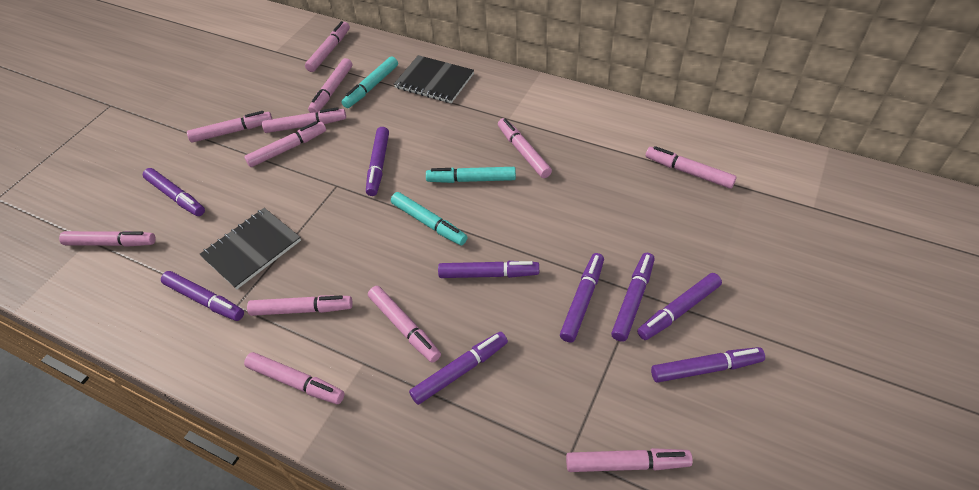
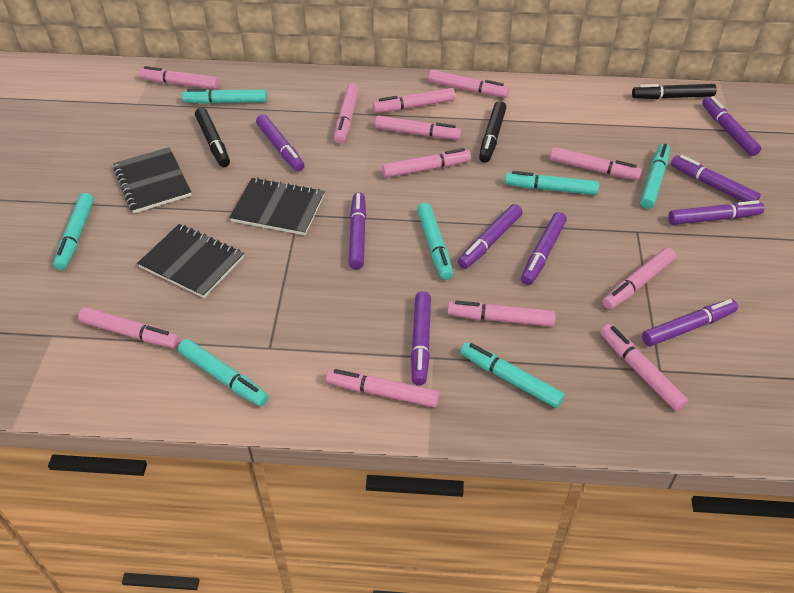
black marker: none = 0 -> [195,108,230,167] [479,101,507,163] [632,84,717,99] = 3
black notebook: [199,208,301,289] [394,55,474,103] = 2 -> [113,147,192,213] [137,224,244,298] [229,178,325,235] = 3
turquoise marker: [341,56,398,108] [391,192,467,246] [426,167,516,183] = 3 -> [54,193,94,270] [178,339,269,406] [182,89,267,104] [417,203,453,280] [460,342,565,408] [505,171,599,195] [640,144,670,209] = 7

